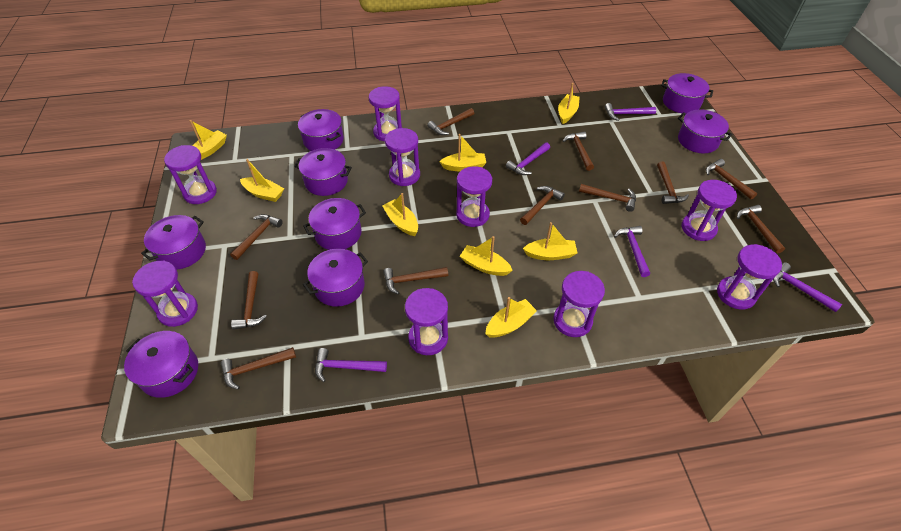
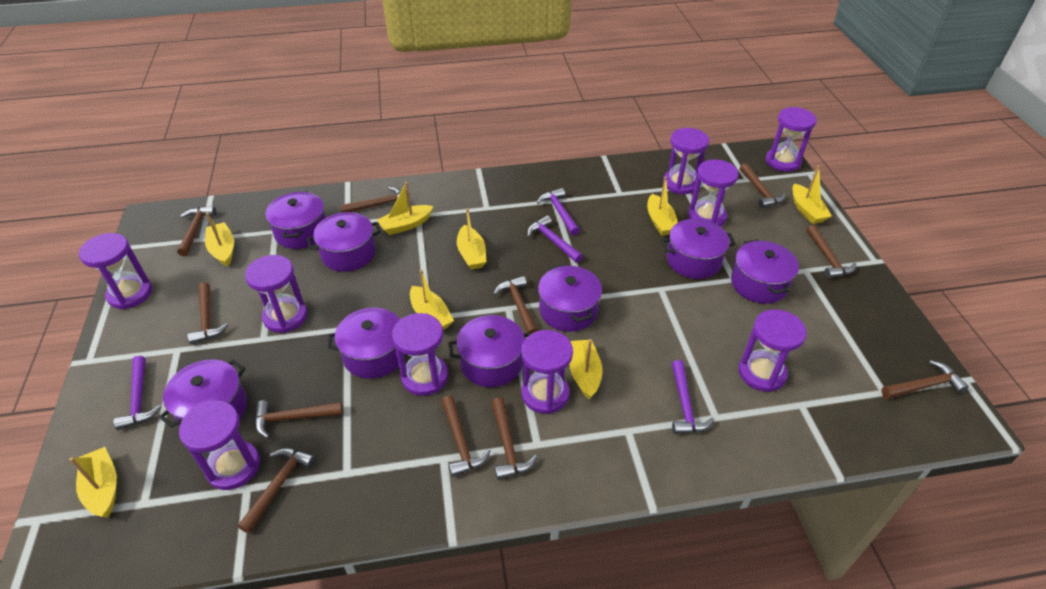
purple hammer: [315,348,387,382] [506,142,550,175] [605,103,656,121] [614,226,650,277] [773,262,842,312] = 5 -> [114,356,161,430] [527,215,583,263] [537,188,580,236] [672,360,714,434] = 4

